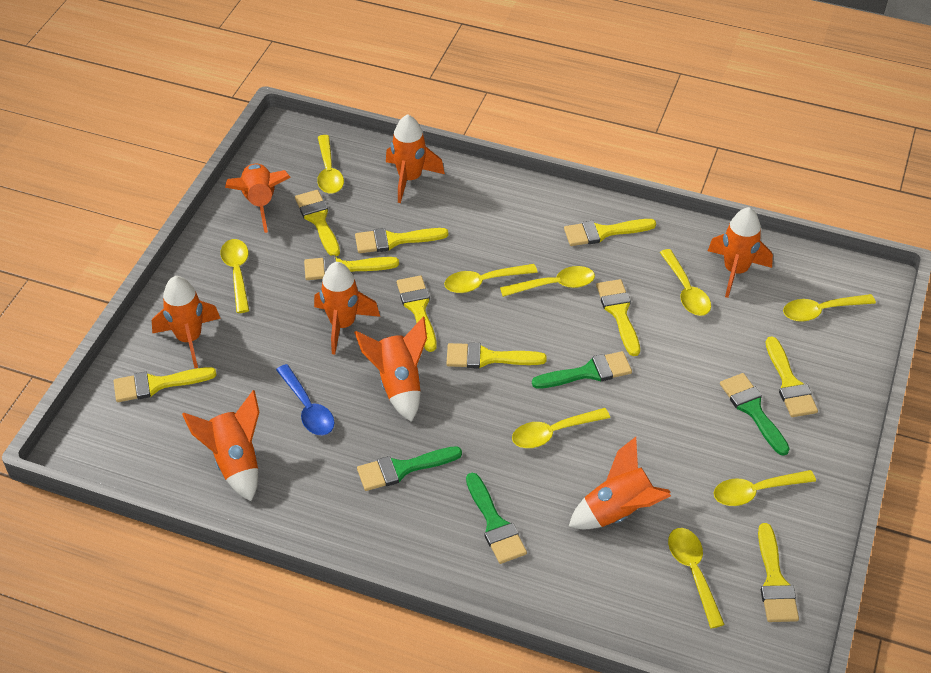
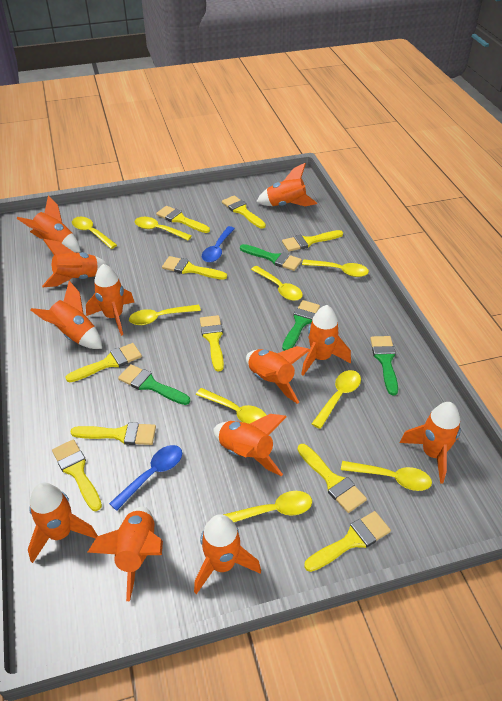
blue spoon: [276,364,334,435] = 1 -> [109,445,182,511] [202,226,235,262] = 2
orange rocket: [152,276,221,368] [182,390,259,501] [225,164,291,233] [314,262,380,355] [354,317,427,422] [386,114,445,203] [569,437,671,529] [708,207,773,298] = 8 -> [17,195,80,252] [28,483,98,563] [31,281,102,349] [42,239,110,287] [86,264,134,336] [88,507,163,601] [194,514,261,594] [213,414,287,476] [246,346,310,404] [256,163,317,206] [301,305,351,376] [400,402,461,484] = 12

